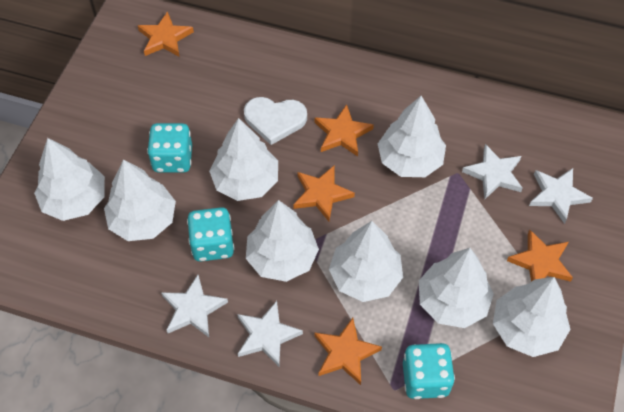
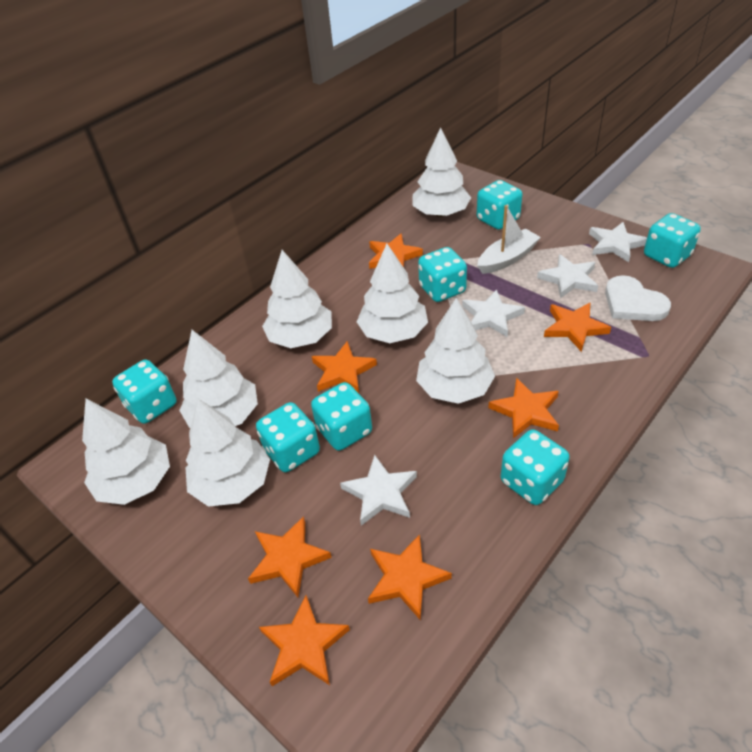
orange star: [138,11,194,57] [293,165,355,221] [314,104,374,157] [314,318,382,385] [507,230,573,282] = 5 -> [248,516,332,597] [259,595,350,686] [312,341,377,393] [368,534,452,620] [369,233,423,269] [488,378,559,438] [544,303,611,352] = 7
turquoise dice: [147,123,192,173] [187,207,234,262] [403,343,455,399] = 3 -> [112,359,176,424] [256,402,320,472] [311,382,372,451] [418,247,467,302] [477,180,523,230] [501,429,570,505] [644,213,701,268] = 7
white boat: none = 0 -> [477,205,541,274] = 1
white tree: [34,138,105,221] [104,159,176,241] [209,118,278,201] [246,200,319,282] [329,221,403,302] [378,96,446,177] [419,248,494,328] [493,277,571,357] = 8 -> [82,399,170,505] [179,330,258,428] [185,399,270,507] [262,250,332,348] [357,244,428,343] [412,127,471,217] [416,298,495,404] = 7

